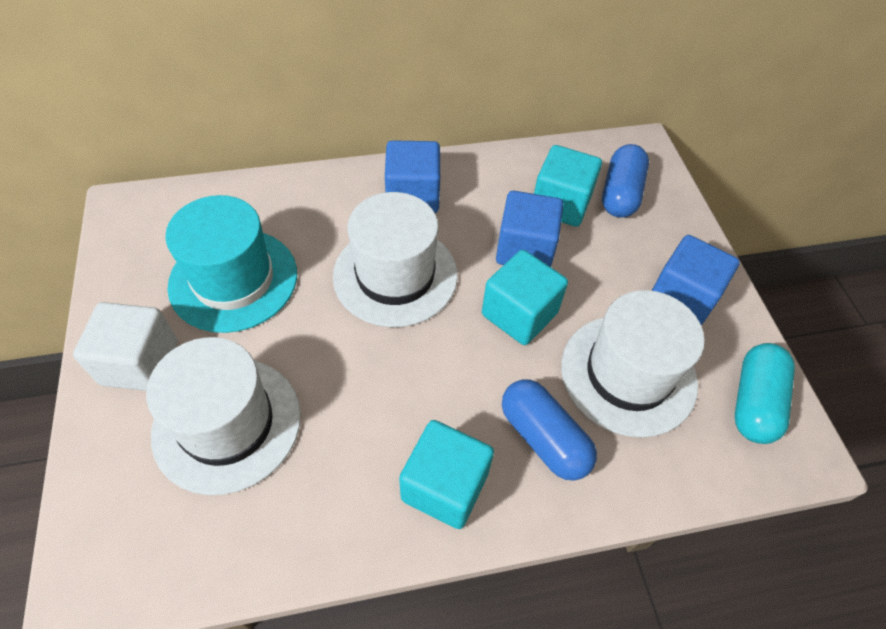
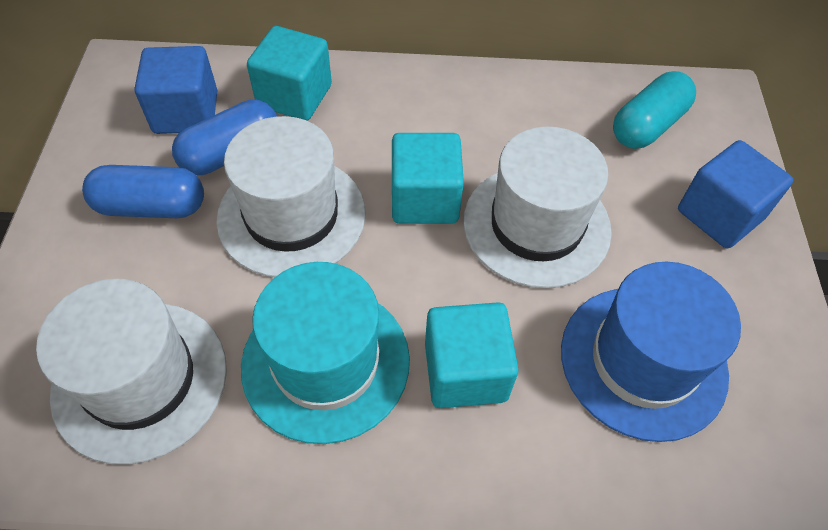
blue cube: [385,140,440,213] [496,191,563,267] [652,235,740,325] = 3 -> [135,46,217,134] [678,140,793,248] = 2
blue hat: none = 0 -> [561,262,741,442] = 1
white cube: [73,302,178,391] = 1 -> none = 0

